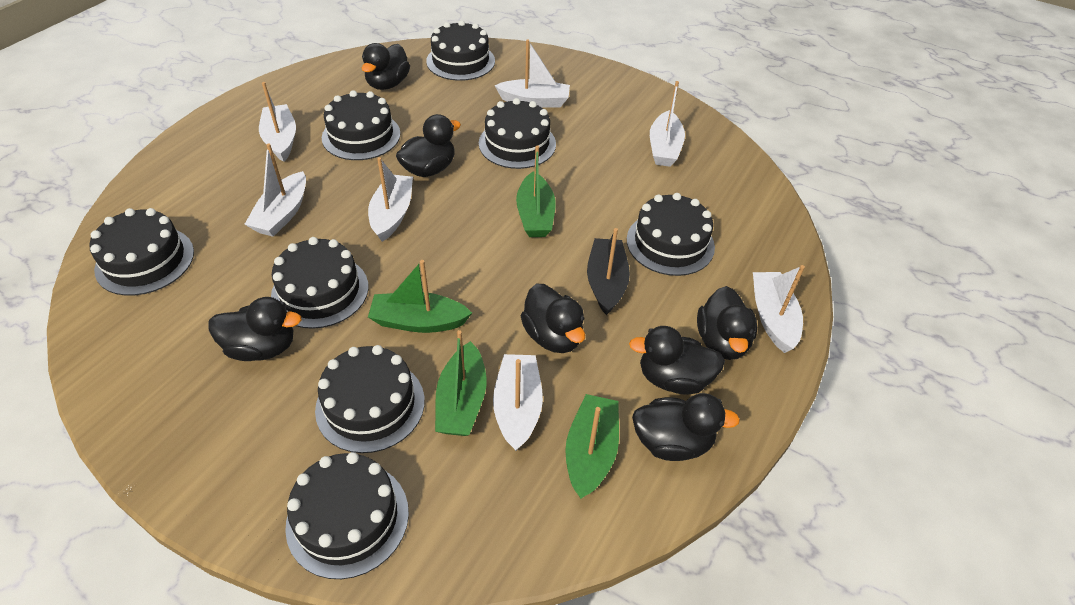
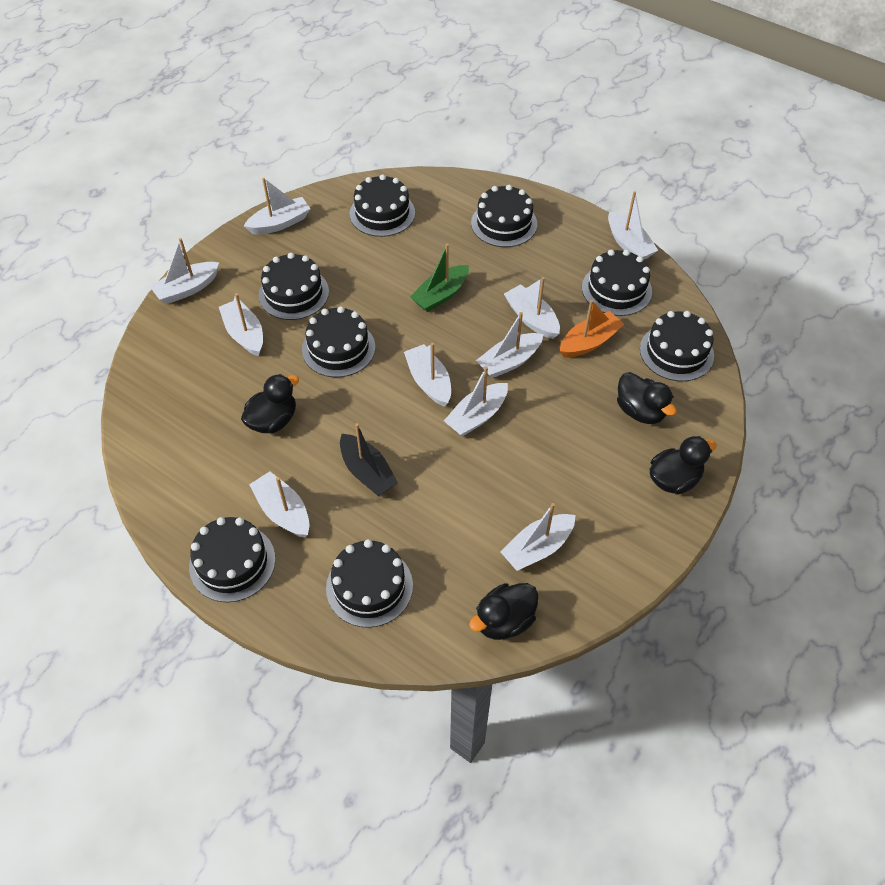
black duck: [208,297,302,361] [362,43,410,90] [396,114,461,177] [521,284,585,353] [629,326,725,395] [632,393,740,461] [697,286,757,360] = 7 -> [241,374,299,433] [469,583,538,640] [617,372,677,424] [650,436,717,495] = 4
green boat: [368,260,472,333] [435,330,487,436] [516,145,556,237] [565,394,619,499] = 4 -> [410,244,469,312] = 1
orange boat: none = 0 -> [560,300,625,358] = 1
white boat: [244,143,306,237] [259,82,296,162] [368,157,413,242] [493,354,543,451] [494,39,570,108] [650,81,685,167] [753,265,805,353] = 7 -> [150,238,220,304] [219,293,263,356] [244,178,311,235] [249,471,309,537] [404,343,451,407] [444,367,508,437] [476,312,543,378] [501,503,575,571] [504,277,560,339] [608,191,658,260] = 10

